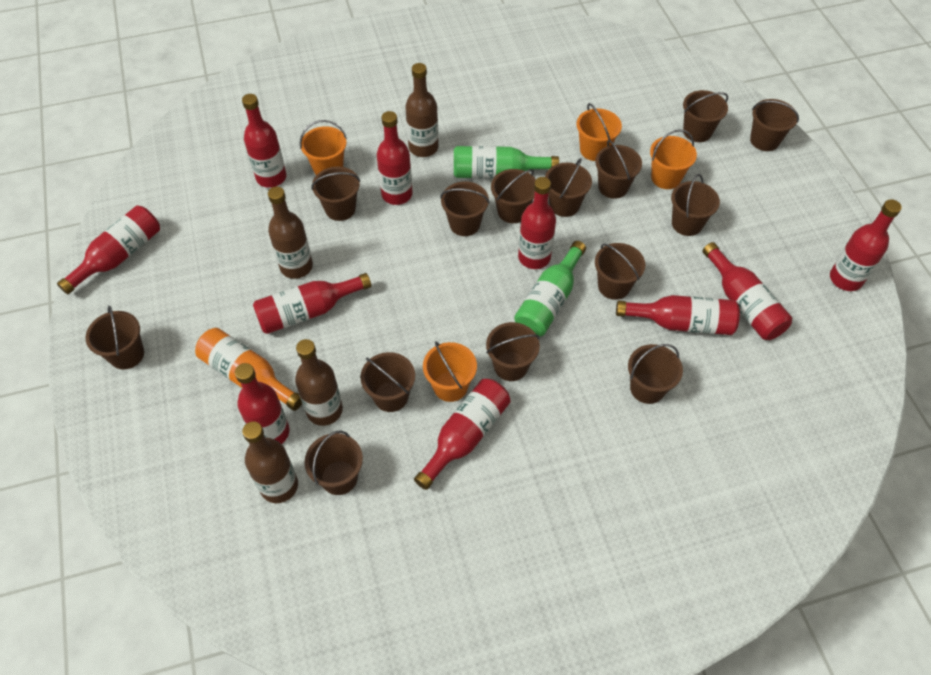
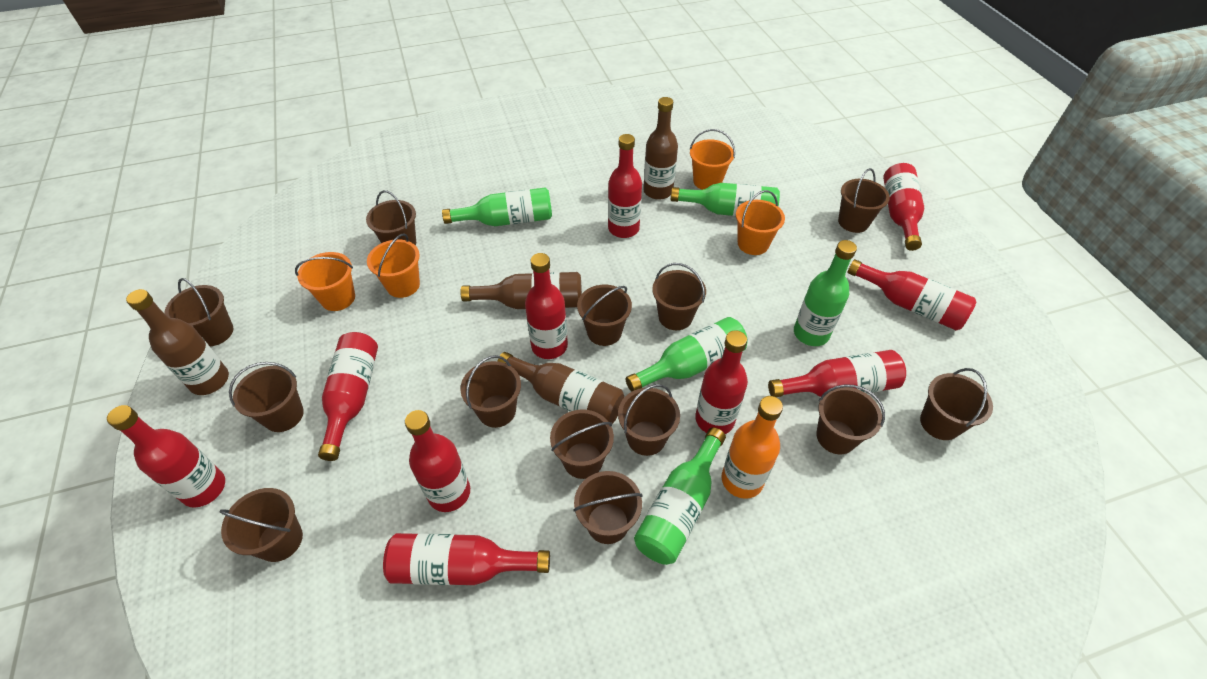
brown bucket: [86,306,144,370] [305,431,363,495] [311,166,360,221] [360,352,415,412] [440,181,490,236] [486,322,540,381] [491,169,536,223] [545,158,592,217] [595,140,642,199] [595,243,645,300] [628,344,683,404] [671,174,720,236] [683,90,728,142] [750,99,799,151] = 14 -> [165,278,234,346] [220,488,303,562] [229,362,304,432] [366,190,416,246] [460,355,521,428] [550,409,614,479] [574,471,642,544] [577,285,632,346] [618,384,680,456] [652,263,706,330] [816,384,885,454] [838,168,890,233] [920,368,993,440] = 13
green bottle: [454,146,559,179] [514,241,586,337] = 2 -> [442,188,552,226] [626,317,748,392] [634,427,726,565] [671,183,780,216] [794,240,857,346] = 5

